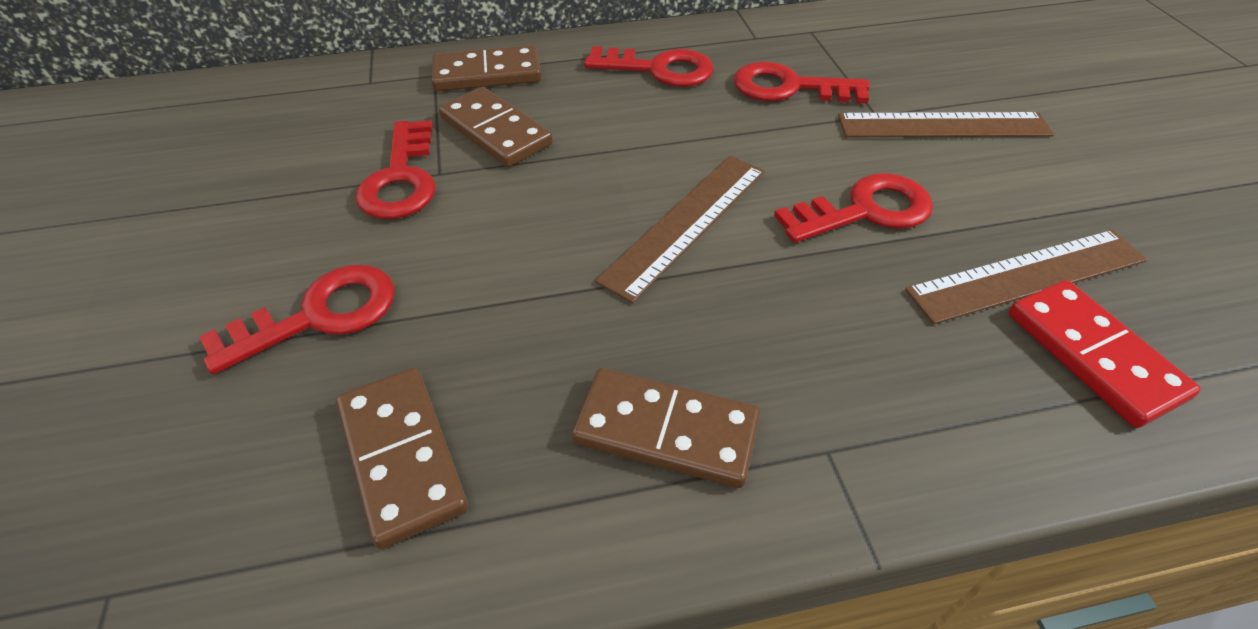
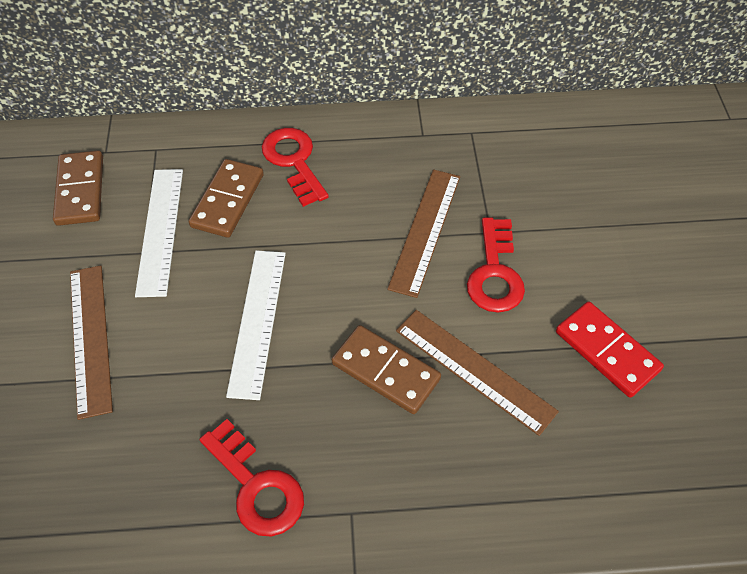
brown domino: [336,368,468,549] [431,45,541,91] [439,87,553,167] [572,368,760,488] = 4 -> [53,150,103,226] [189,159,264,238] [332,325,441,414] = 3
red key: [199,265,395,374] [355,120,435,219] [584,46,714,87] [734,62,870,104] [774,173,933,243] = 5 -> [199,419,304,537] [262,128,329,207] [467,217,525,313] = 3
white ruler: none = 0 -> [135,169,183,297] [226,250,286,400] = 2

